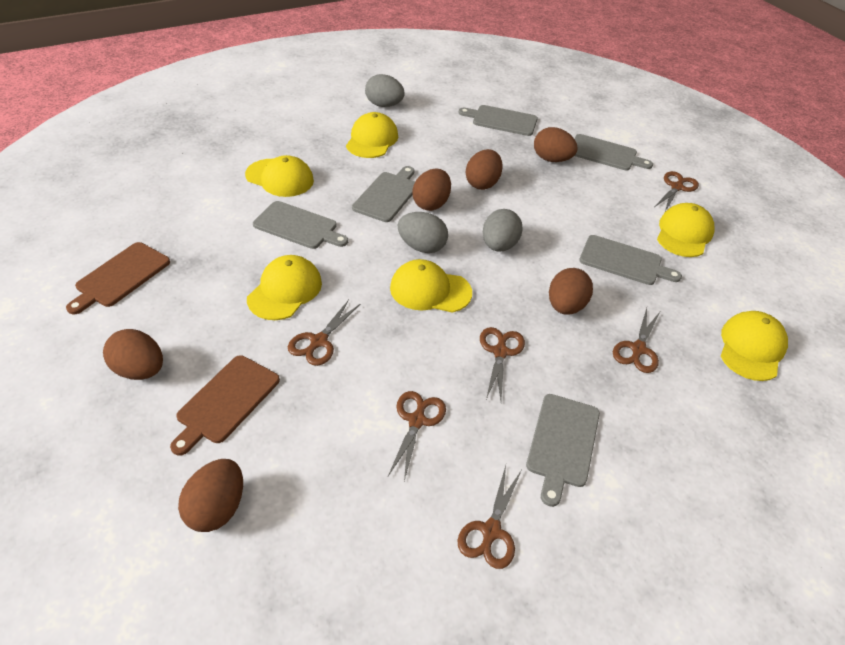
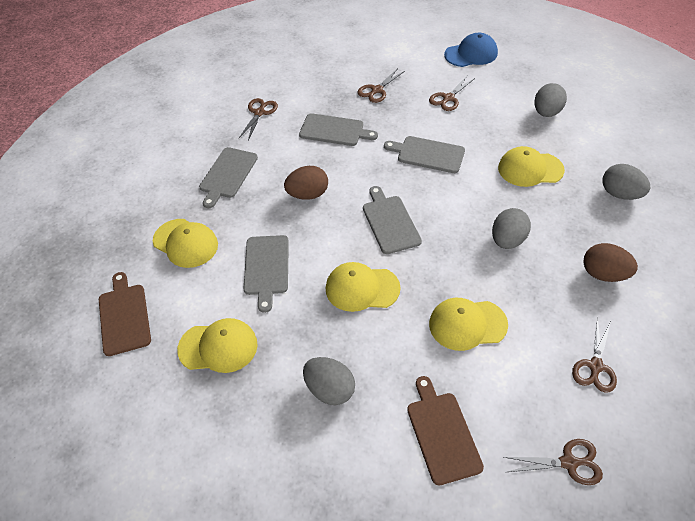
blue cap: none = 0 -> [444,33,498,67] = 1
brown egg: [103,329,163,380] [178,459,243,532] [412,169,451,211] [466,149,503,190] [534,127,578,162] [549,268,593,315] = 6 -> [284,166,328,200] [583,243,638,282] = 2
brown scissors: [288,300,360,366] [388,391,446,481] [458,466,522,569] [480,327,525,400] [613,308,660,373] [655,171,699,212] = 6 -> [239,98,278,140] [358,68,405,103] [429,76,475,111] [504,439,603,485] [572,317,617,393] = 5
grey cutting board: [253,201,348,249] [352,166,415,222] [458,105,538,136] [526,394,600,507] [574,134,653,171] [579,235,682,285] = 6 -> [199,147,258,208] [243,235,289,313] [299,113,378,146] [363,186,422,254] [384,136,465,173] = 5
grey egg: [365,74,405,107] [398,212,448,253] [483,209,522,252] = 3 -> [303,357,355,405] [492,208,531,249] [534,83,567,117] [603,164,651,200] = 4
yellow cap: [245,155,314,197] [247,255,322,320] [346,112,398,158] [390,259,472,313] [657,203,715,257] [721,311,788,381] = 6 -> [153,219,218,268] [177,318,258,373] [326,262,400,312] [429,298,508,351] [498,146,565,187] = 5

